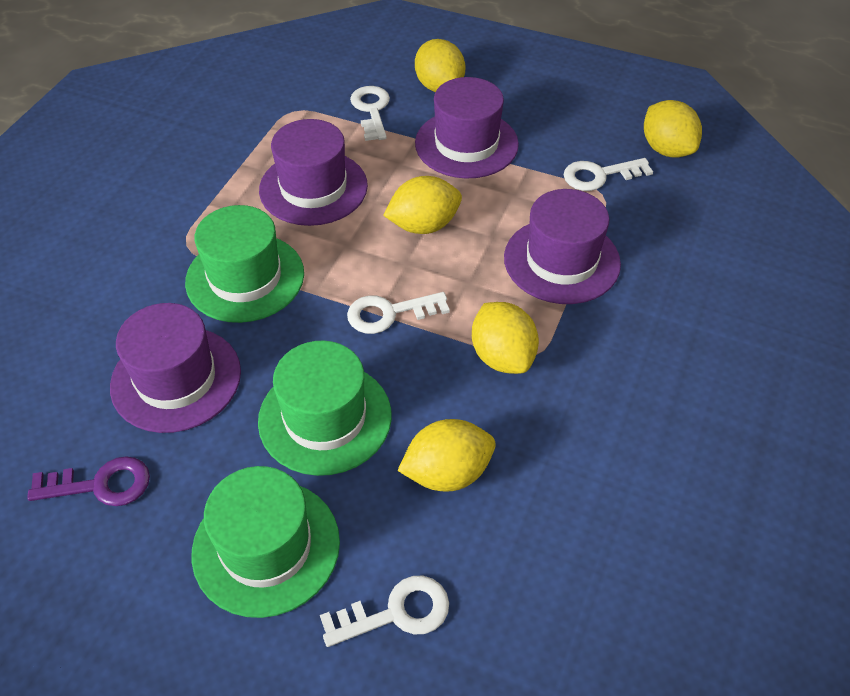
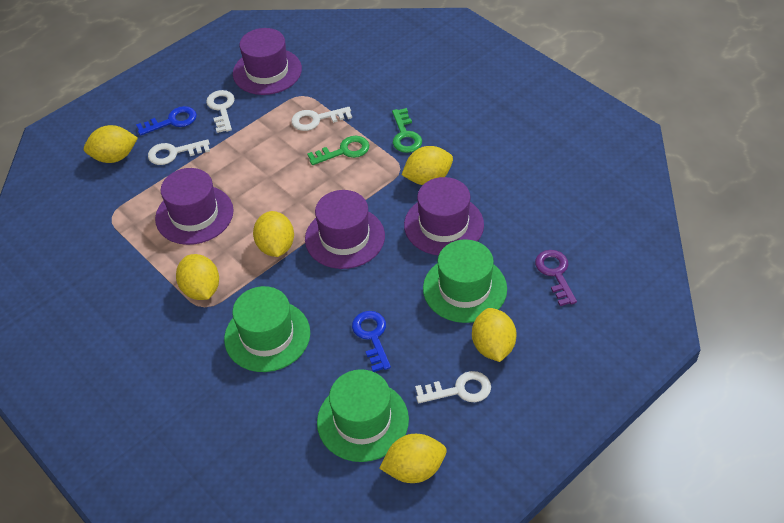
blue key: none = 0 -> [136,106,197,136] [352,311,391,372] = 2
green key: none = 0 -> [307,136,369,165] [392,108,422,153] = 2
yellow lemon: [383,176,462,234] [397,419,496,492] [415,39,465,92] [472,302,539,374] [644,100,702,158] = 5 -> [84,125,138,163] [176,254,219,300] [253,211,294,257] [379,434,446,483] [402,146,453,185] [472,308,516,362] = 6

